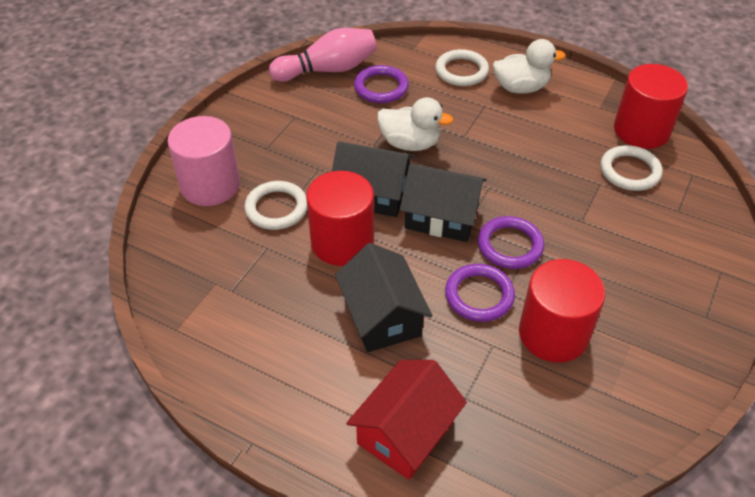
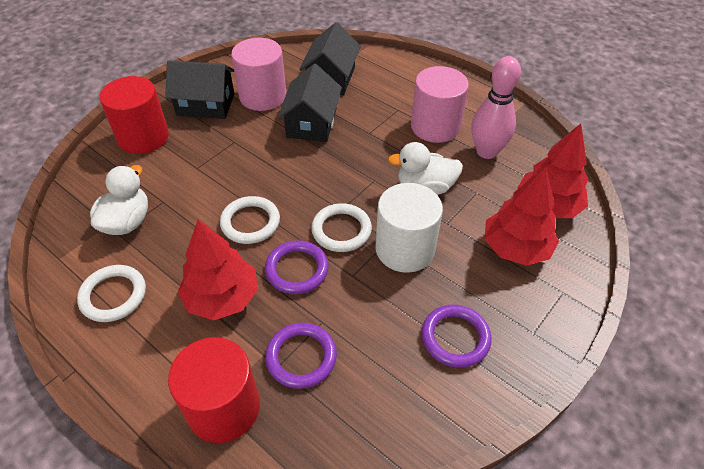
pink cylinder: [167,116,240,206] = 1 -> [231,38,286,111] [411,66,469,143] = 2
red cylinder: [306,171,374,266] [519,259,605,363] [614,64,688,149] = 3 -> [99,76,169,154] [168,337,260,443] = 2
red house: [346,360,467,480] = 1 -> none = 0
red tree: none = 0 -> [178,219,258,320] [484,167,559,266] [518,124,588,218] = 3
white cylinder: none = 0 -> [375,183,443,273] = 1

